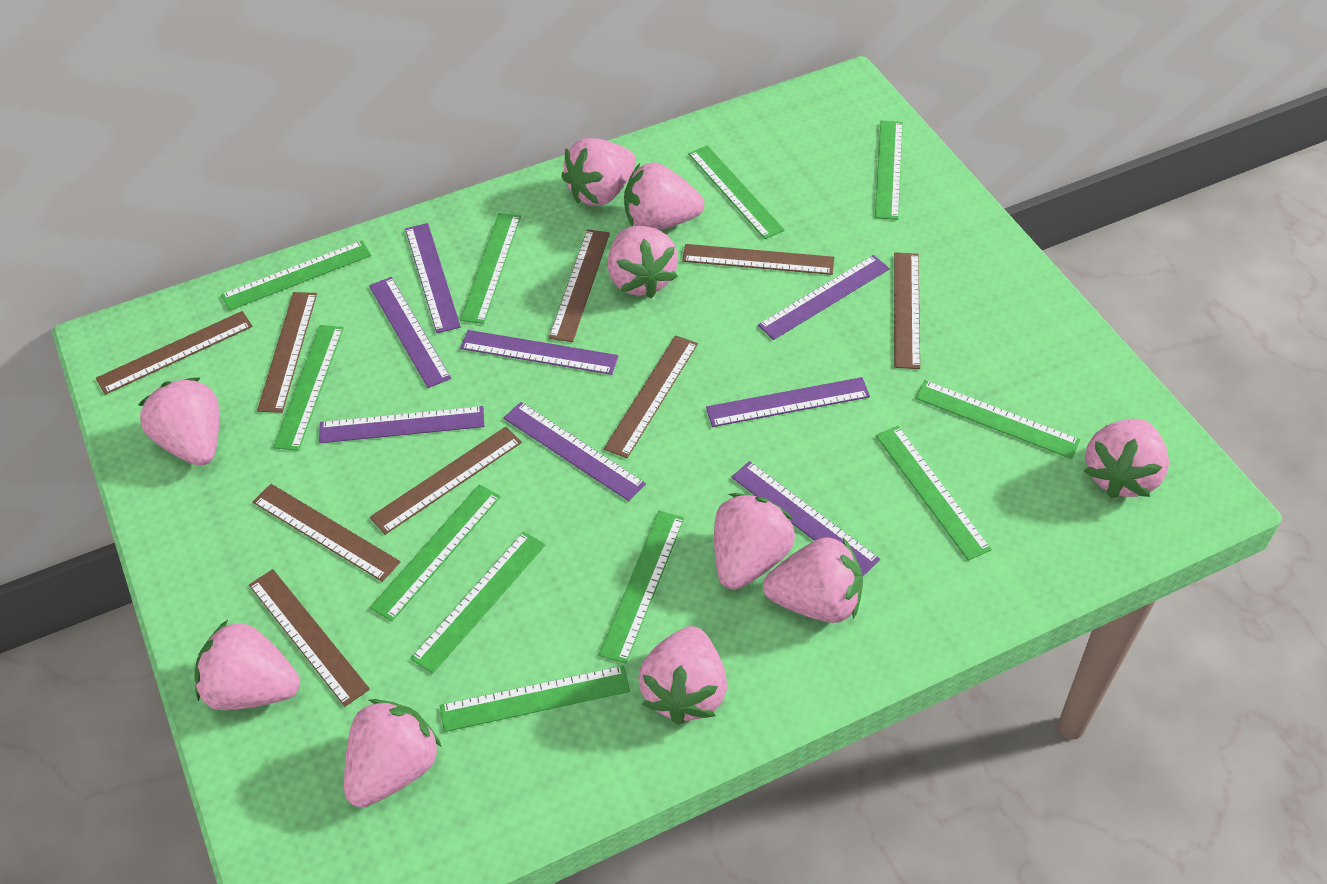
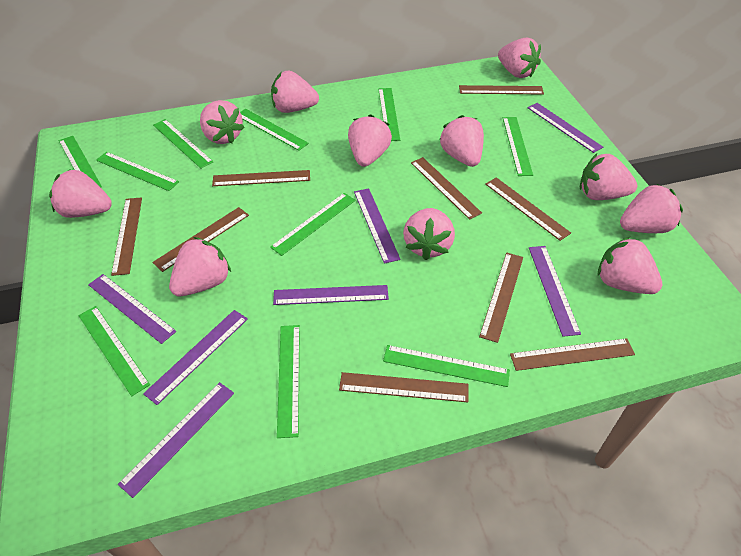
green ruler: [221,241,371,311] [273,325,344,451] [370,484,501,621] [410,532,545,674] [440,665,630,732] [460,213,521,324] [599,511,684,664] [688,145,784,239] [875,121,903,220] [876,426,992,561] [915,380,1081,459] = 11 -> [59,136,102,187] [78,306,150,397] [96,152,179,191] [153,119,213,168] [240,109,309,151] [270,193,356,256] [277,325,300,438] [378,88,400,141] [383,345,510,387] [503,117,533,176] = 10
pink strawberry: [138,377,219,466] [194,620,300,710] [344,699,442,808] [561,138,636,206] [608,226,678,298] [624,162,705,230] [638,626,727,725] [714,493,795,590] [763,537,863,623] [1084,419,1169,498] = 10 -> [49,170,112,218] [169,237,231,296] [200,100,245,144] [271,71,319,113] [348,114,392,167] [403,208,455,260] [439,115,484,167] [498,37,541,78] [580,154,637,200] [598,236,662,294] [620,184,683,233] = 11
purple ruler: [319,406,484,443] [369,277,451,388] [405,223,461,333] [460,330,618,375] [504,402,646,501] [706,377,870,427] [731,461,880,577] [758,255,890,340] = 8 -> [88,274,176,344] [118,382,234,498] [143,310,248,405] [273,285,389,305] [354,188,401,264] [528,103,603,153] [529,246,581,337] = 7

